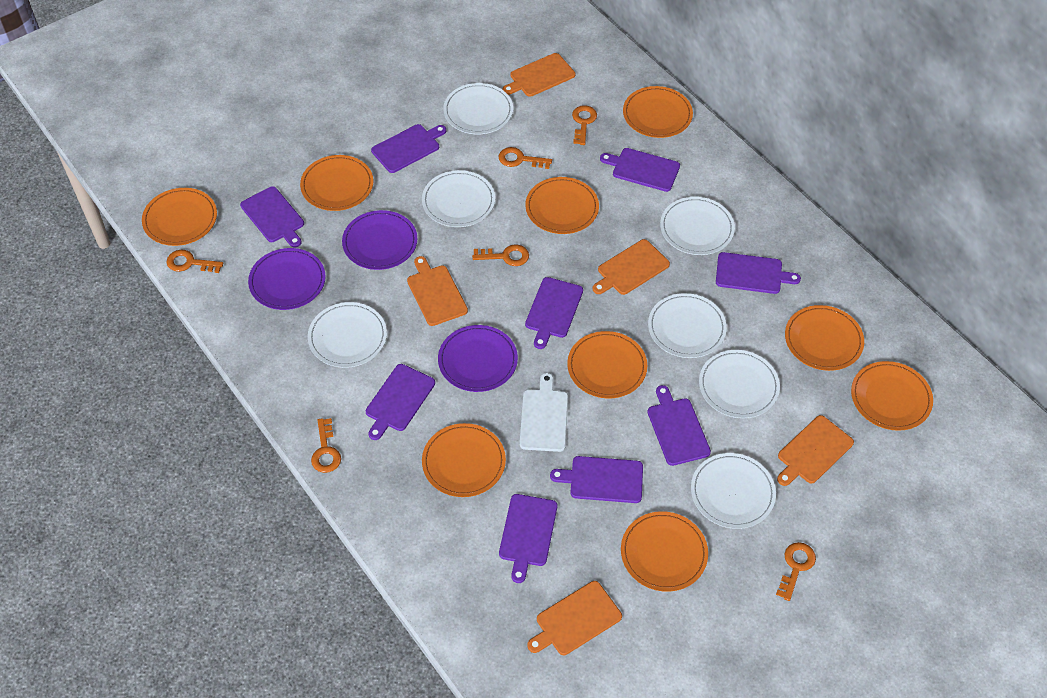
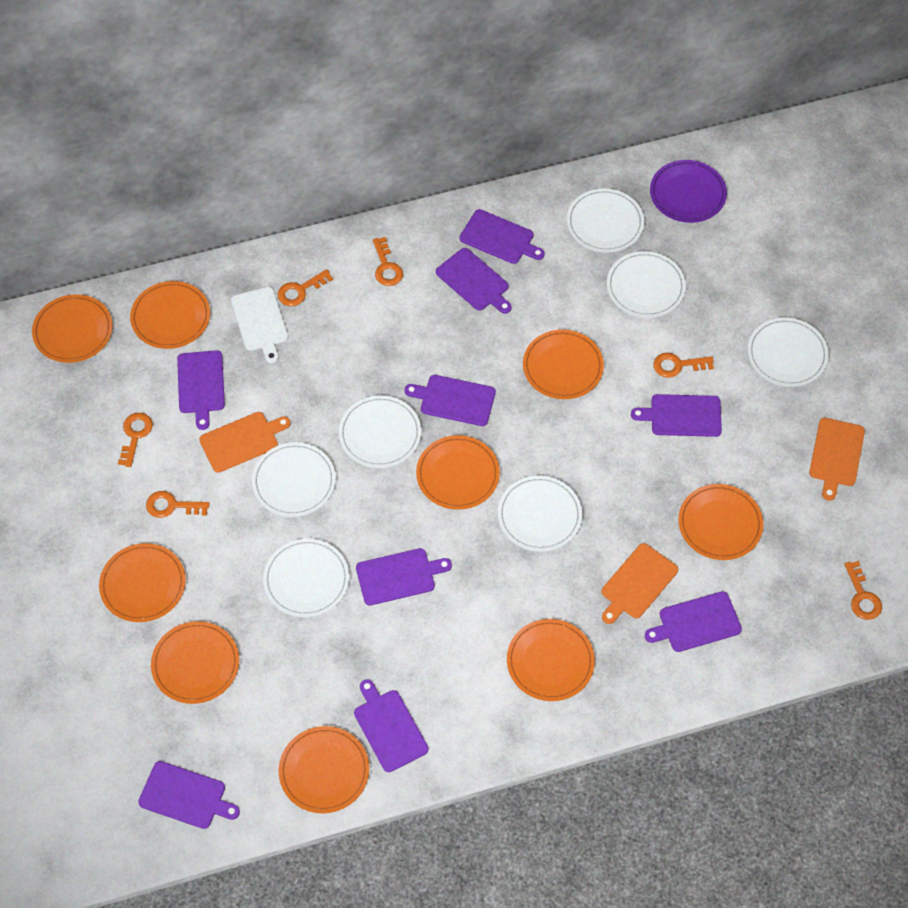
orange cutting board: [407,256,468,326] [503,53,575,97] [527,581,622,655] [593,239,670,295] [777,415,854,486] = 5 -> [199,412,291,473] [601,543,678,624] [809,418,865,501] = 3
purple plate: [248,248,326,310] [342,210,417,270] [438,325,518,392] = 3 -> [650,160,727,223] = 1

